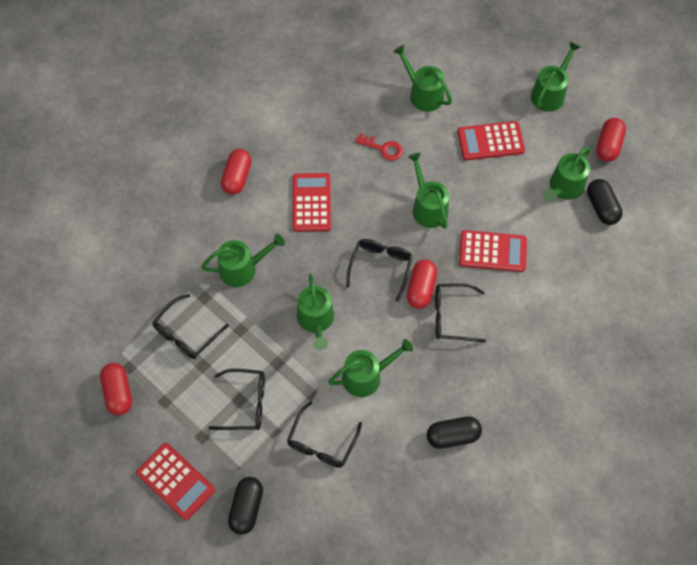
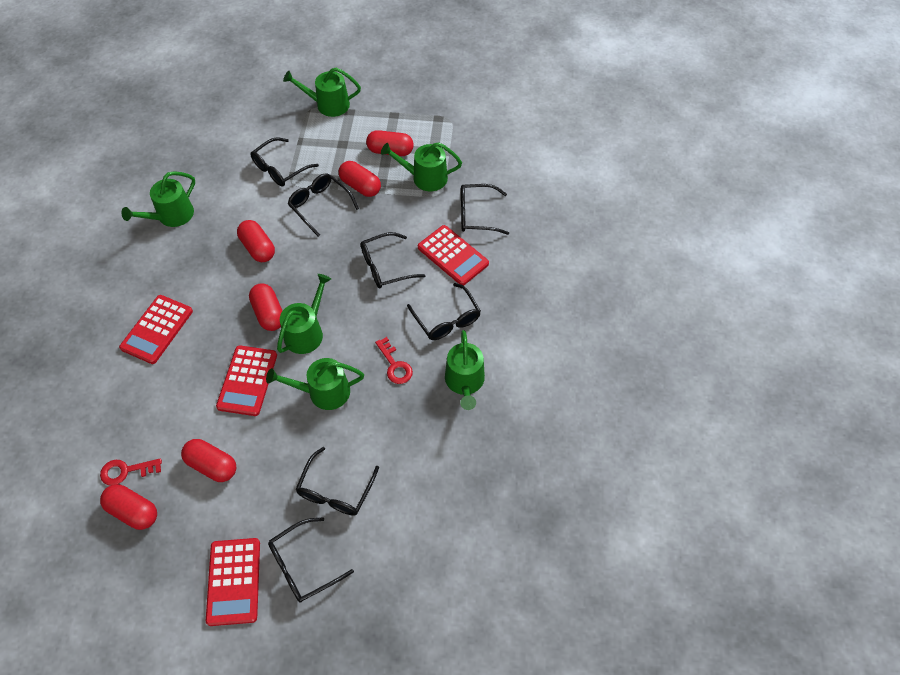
black capsule: [228,477,263,535] [427,416,482,449] [587,179,623,225] = 3 -> none = 0
black glasses: [152,294,229,359] [209,369,265,430] [287,401,362,468] [346,239,413,302] [435,283,486,343] = 5 -> [251,137,319,186] [268,517,354,602] [288,173,359,237] [295,447,379,516] [361,232,426,289] [407,283,481,340] [461,184,509,235] = 7
green watering can: [201,234,285,287] [297,273,334,350] [328,339,413,397] [393,45,452,112] [408,153,449,229] [531,42,580,112] [544,147,591,202] = 7 -> [121,171,195,227] [266,358,364,410] [277,274,331,354] [283,67,361,117] [381,143,462,191] [445,330,485,410] = 6
red capsule: [100,363,132,415] [221,149,251,195] [407,260,437,309] [596,118,626,162] = 4 -> [100,484,157,530] [181,439,237,482] [237,220,275,262] [249,283,283,331] [339,161,381,197] [366,130,414,156] = 6
red key: [355,133,403,161] = 1 -> [100,458,162,486] [375,337,413,384] = 2

